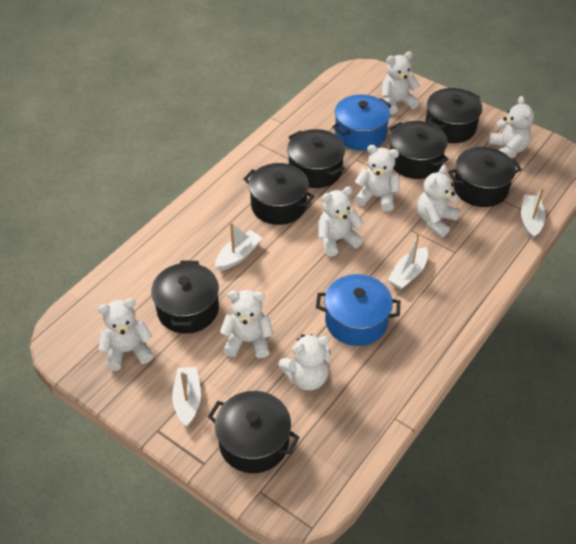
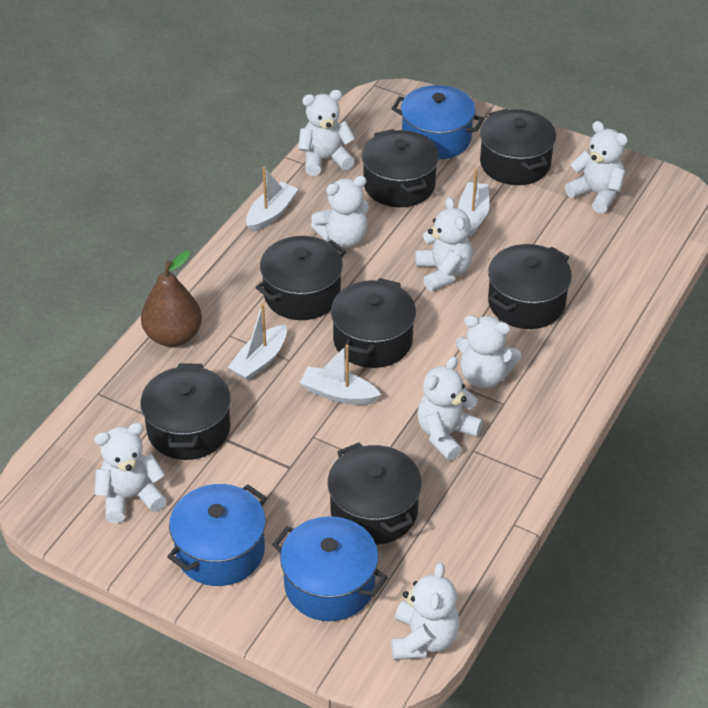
blue pot: [316,274,400,346] [332,95,391,151] = 2 -> [167,484,267,586] [272,516,388,621] [391,85,484,159] = 3
brown pear: none = 0 -> [141,251,202,347] = 1

